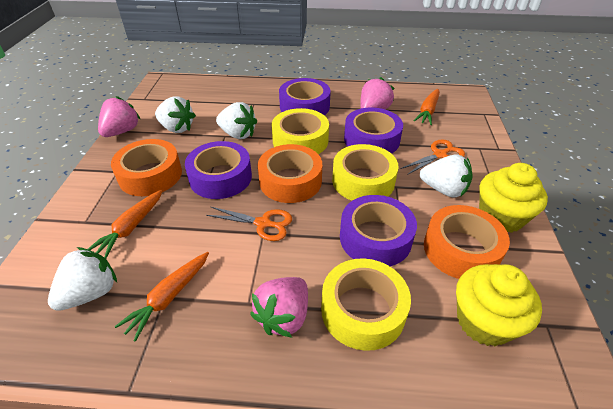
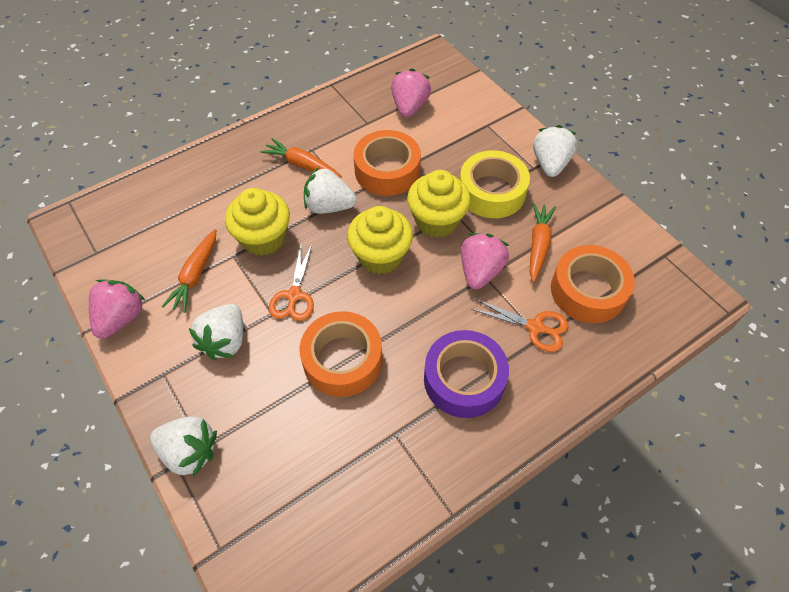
purple tape: [185,141,252,199] [279,78,331,116] [340,195,417,266] [344,108,403,154] = 4 -> [424,330,509,418] = 1
yellow cupcake: [456,264,542,346] [479,163,548,233] = 2 -> [225,188,290,256] [347,206,413,274] [407,170,471,237] = 3
yellow tape: [272,108,329,154] [321,258,411,351] [332,144,399,201] = 3 -> [460,150,530,218] = 1

